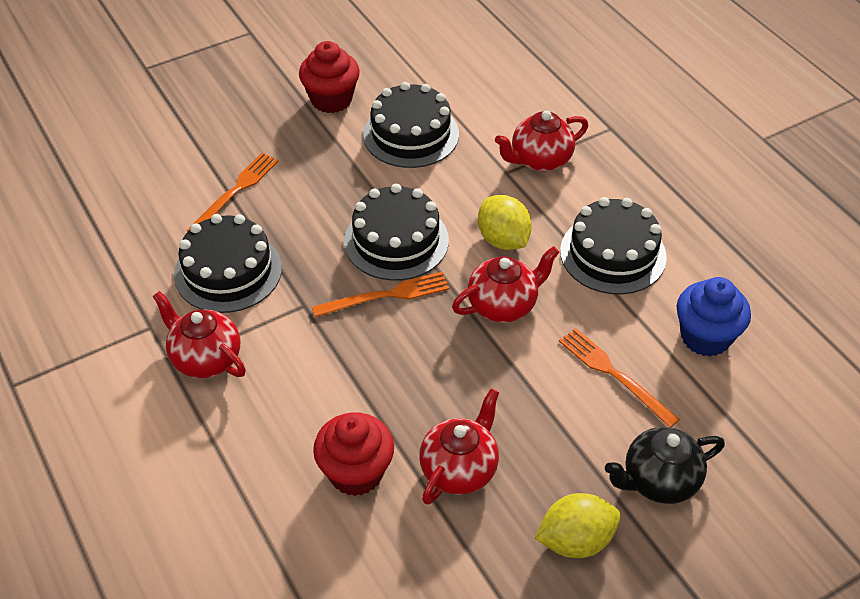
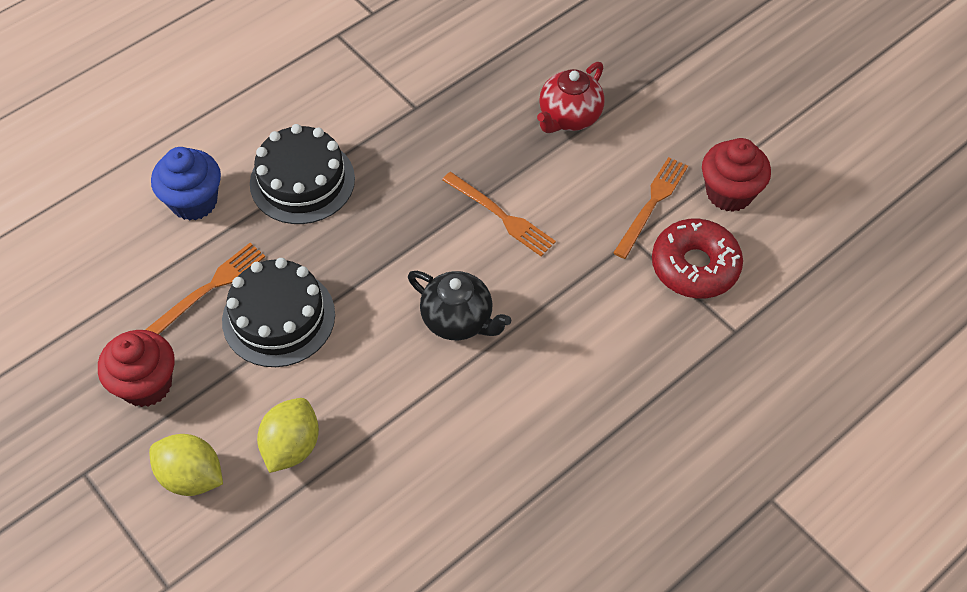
black cake: [174,214,282,313] [344,184,449,281] [363,82,459,168] [560,197,667,294] = 4 -> [222,258,335,367] [250,124,355,224] = 2
red donut: none = 0 -> [652,219,743,298] = 1
red teapot: [153,291,246,379] [419,389,499,505] [452,246,559,323] [495,110,588,172] = 4 -> [537,62,605,133] = 1

